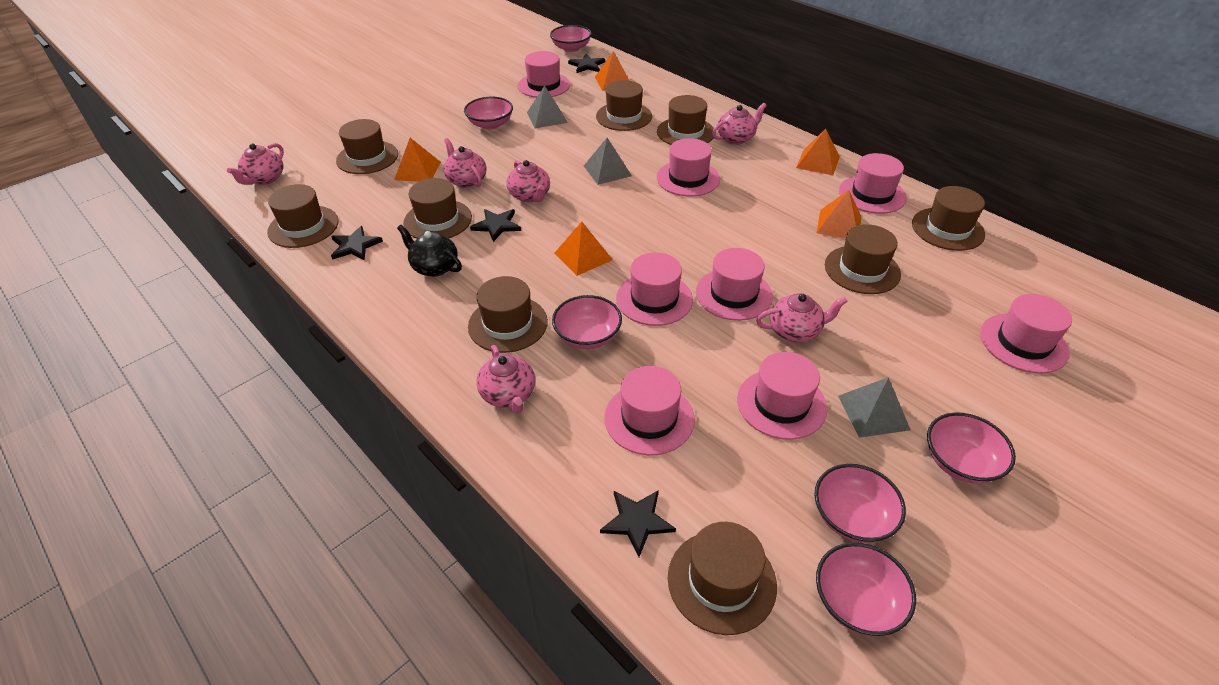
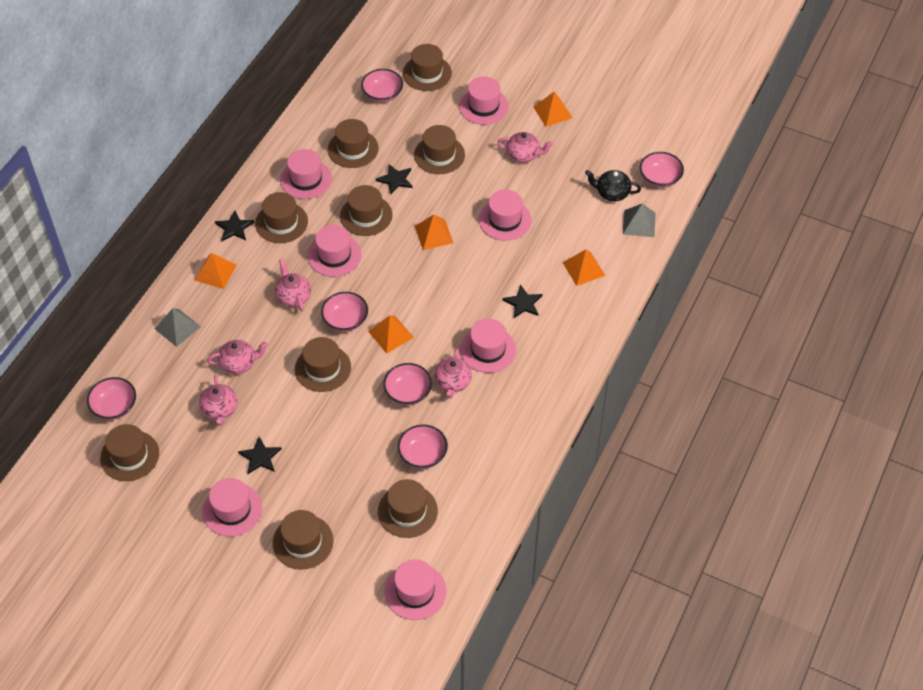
grey pyramid: [527,85,568,128] [584,138,632,185] [838,377,911,438] = 3 -> [155,308,201,347] [623,203,656,237] = 2
pink hat: [518,51,570,98] [604,366,695,455] [616,252,693,326] [657,138,720,196] [696,248,773,321] [737,352,827,440] [839,153,907,214] [980,294,1072,373] = 8 -> [202,478,263,537] [280,149,332,199] [308,225,361,277] [384,559,446,620] [459,77,509,125] [460,319,516,373] [479,189,532,241] = 7
pink teapot: [227,143,284,185] [444,138,486,188] [476,345,535,414] [507,160,550,203] [712,103,767,145] [756,293,848,342] = 6 -> [199,375,237,426] [207,340,268,374] [275,259,311,311] [435,348,472,398] [497,132,553,163] = 5

